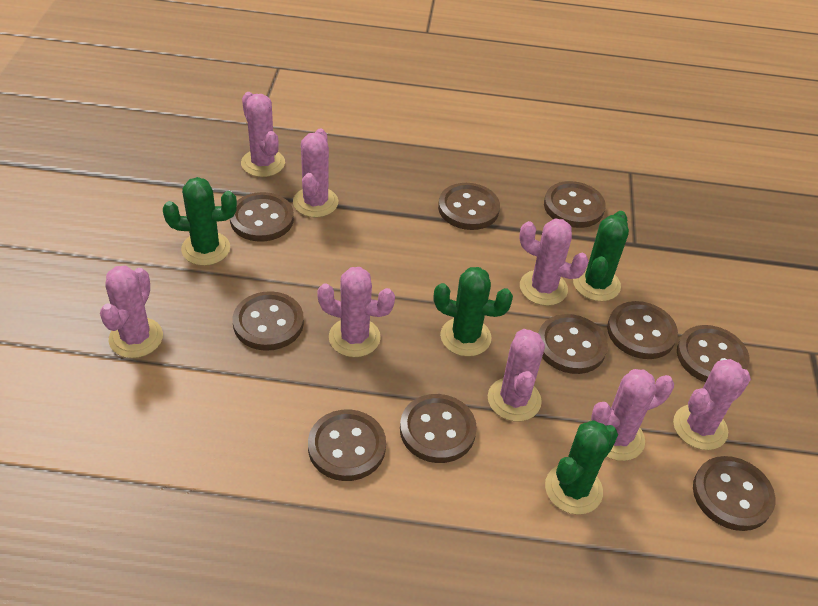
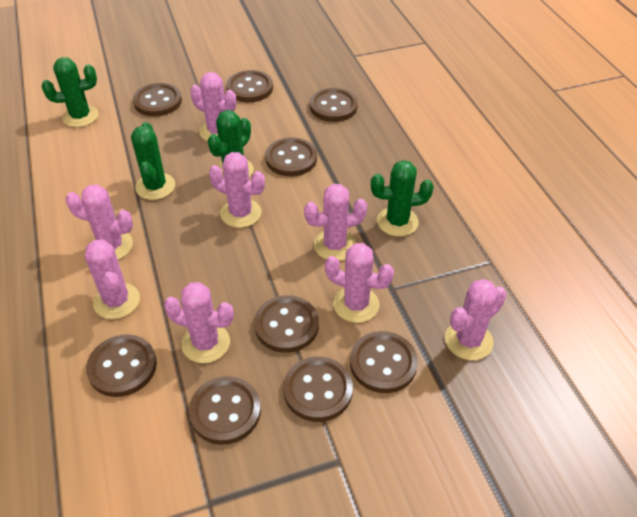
brown button: [230,192,294,242] [233,291,304,351] [308,409,386,481] [400,394,477,463] [438,183,500,230] [538,314,608,374] [544,181,606,228] [607,301,678,359] [677,325,749,382] [693,456,775,531] = 10 -> [86,334,157,397] [133,83,182,116] [189,376,261,445] [226,70,273,102] [254,295,319,353] [265,137,317,176] [283,356,353,422] [310,88,358,122] [350,331,418,393] = 9

